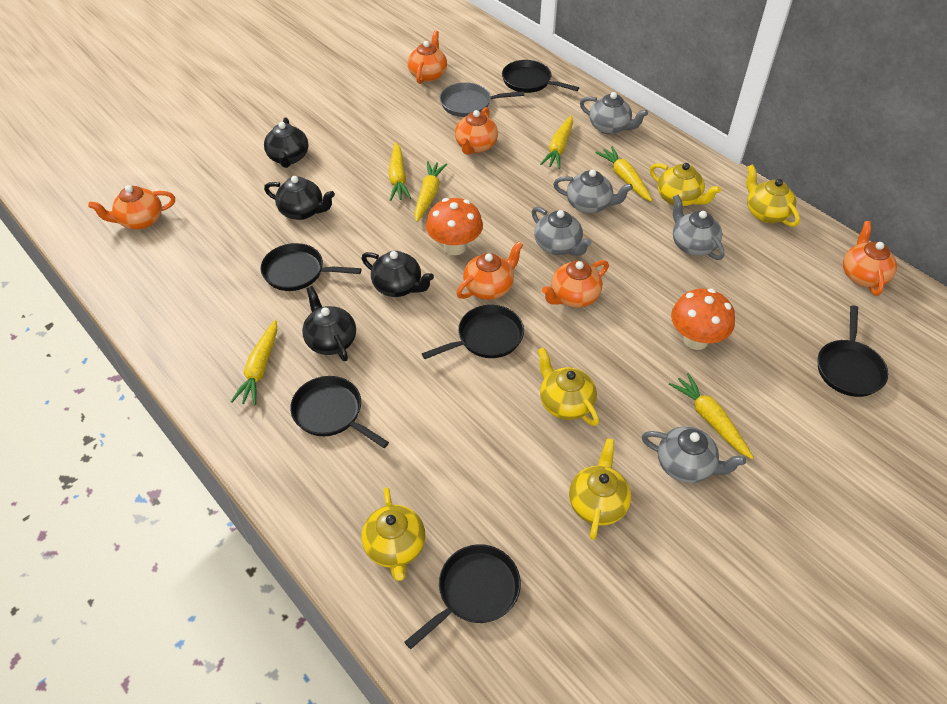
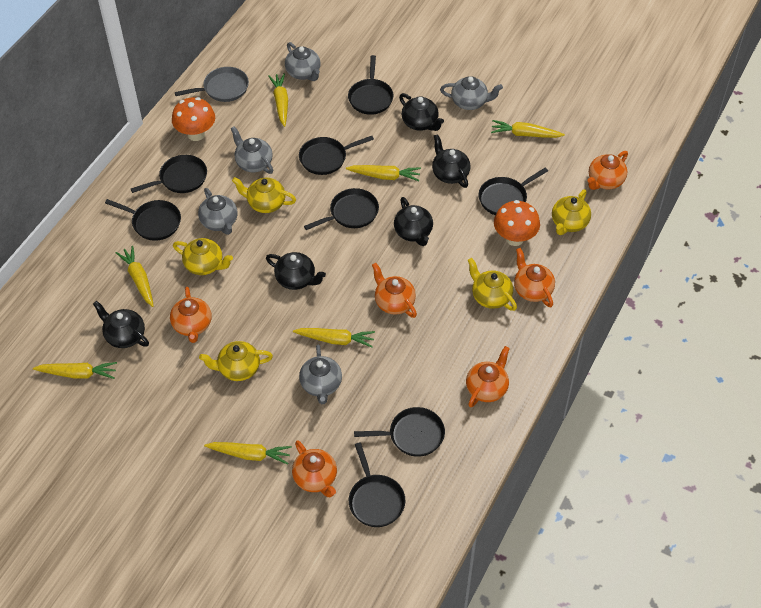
black pan: [260,243,361,291] [290,376,389,448] [404,544,521,649] [422,305,524,359] [502,60,579,93] [818,306,888,397] = 6 -> [105,199,181,241] [131,155,207,193] [299,136,374,175] [304,188,379,230] [348,55,393,115] [349,442,405,527] [354,407,445,457] [479,168,548,215] = 8
black teapot: [264,117,309,168] [264,176,335,220] [302,286,356,361] [362,251,434,297] = 4 -> [93,301,149,348] [266,252,326,290] [394,197,433,246] [399,93,444,131] [432,134,470,188] = 5
yellow carrot: [231,320,278,406] [389,142,411,201] [415,161,447,222] [540,115,573,169] [595,146,653,202] [669,373,754,459] = 6 -> [33,362,117,379] [116,246,154,307] [204,442,292,465] [268,73,288,127] [293,328,375,348] [346,165,421,181] [491,120,565,138] = 7

